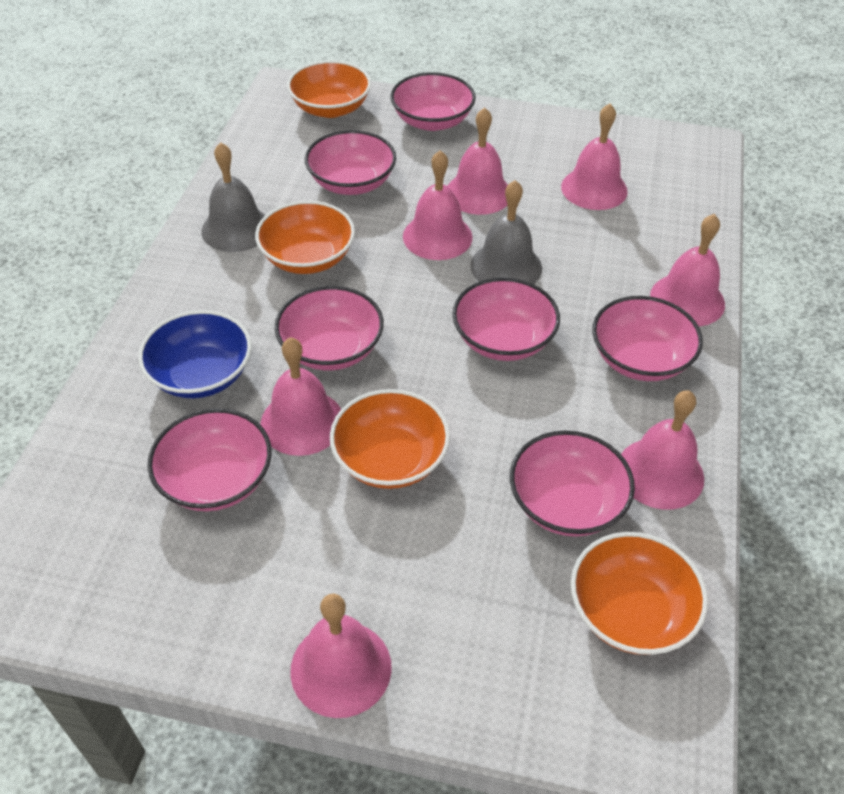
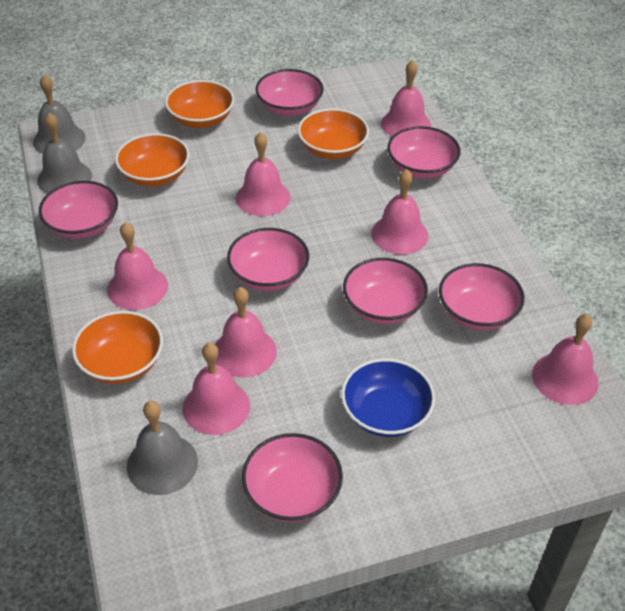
grey bell: [201,142,265,252] [470,180,542,284] = 2 -> [33,75,86,154] [37,113,92,194] [127,401,198,495] = 3

